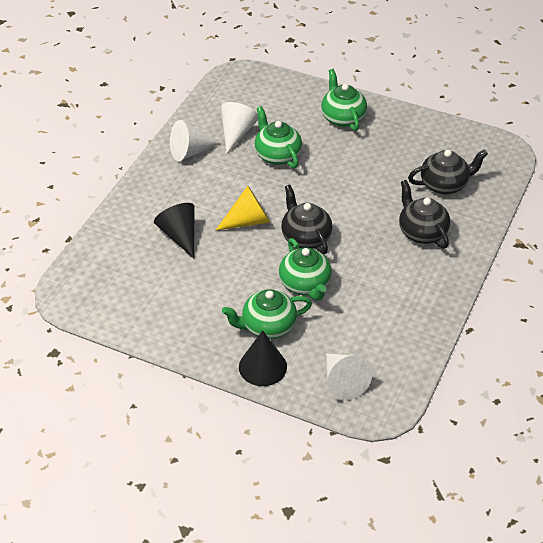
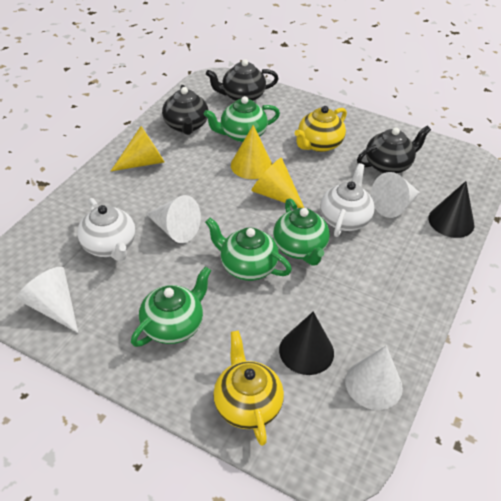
white cone: [170,120,221,161] [221,102,258,153] [326,354,373,401] = 3 -> [17,267,78,333] [146,195,201,243] [345,346,403,410] [371,172,420,218] = 4
white teapot: none = 0 -> [77,198,136,261] [320,163,375,237] = 2
yellow cone: [216,186,270,230] = 1 -> [111,126,165,171] [231,125,272,179] [251,158,304,208] = 3
yellow teapot: none = 0 -> [213,330,284,446] [295,106,347,152] = 2

